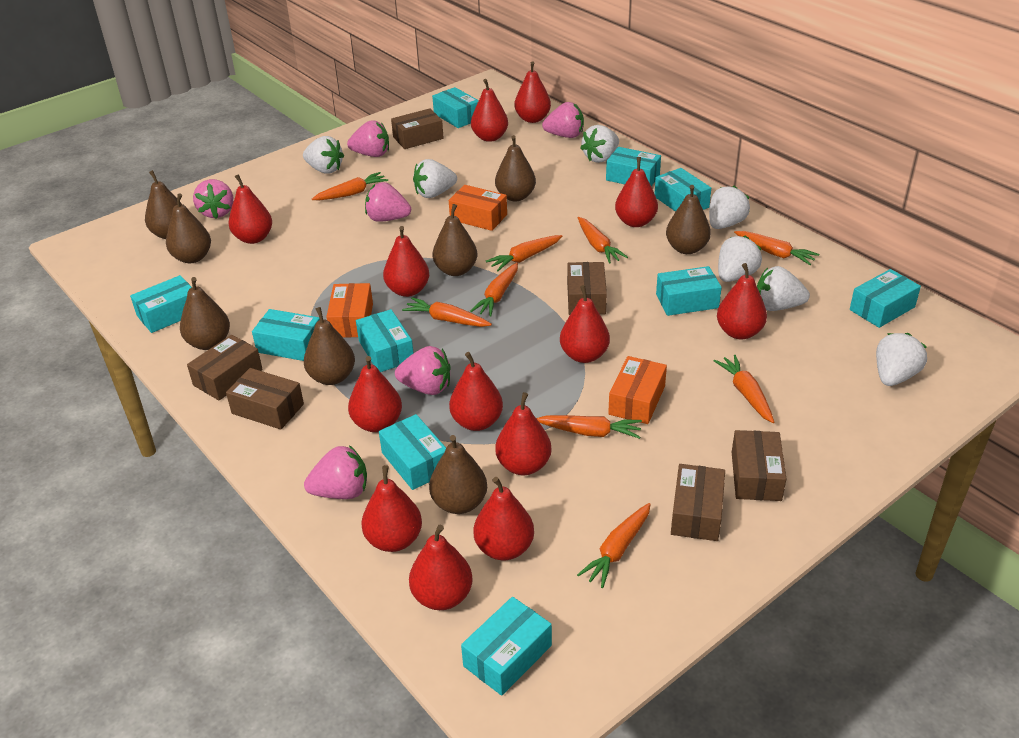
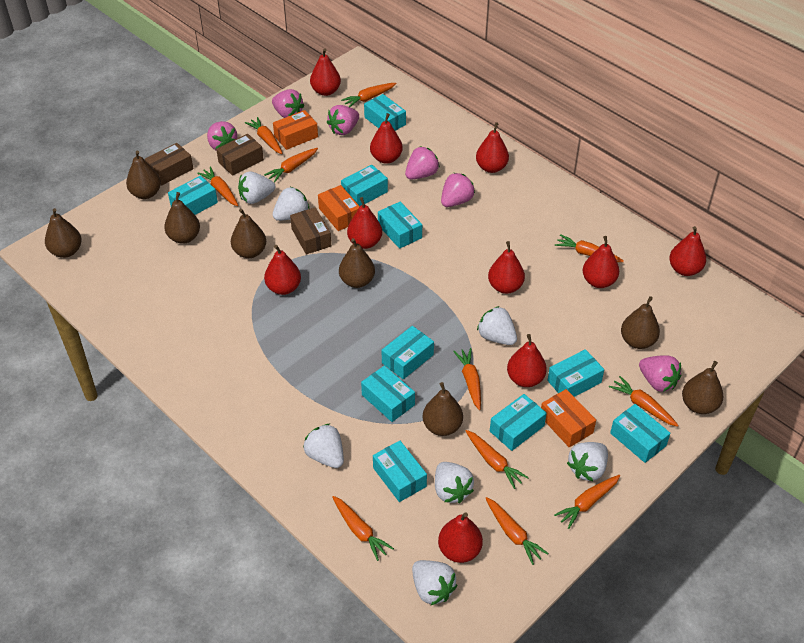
brown box: [187,335,263,400] [226,368,304,430] [391,108,444,149] [567,262,607,315] [671,464,725,541] [732,430,786,501] = 6 -> [145,143,193,185] [216,134,264,176] [290,207,331,254] = 3
orange carrot: [312,172,388,200] [402,297,492,327] [471,263,518,317] [486,235,562,271] [536,415,642,439] [577,503,651,588] [578,217,628,264] [714,355,774,423] [734,231,819,265] = 9 -> [197,166,238,206] [245,117,283,154] [264,148,318,183] [333,496,394,561] [341,83,396,107] [453,348,481,410] [466,430,529,489] [485,497,549,565] [554,475,620,529] [555,234,624,262] [609,376,679,427] = 11
red pear: [229,174,272,244] [348,356,402,432] [361,465,422,552] [383,226,429,297] [409,525,473,610] [449,352,503,431] [471,79,508,142] [473,477,534,560] [495,392,552,475] [514,61,551,123] [560,285,610,363] [615,157,658,227] [717,263,767,339] = 13 -> [264,245,301,295] [310,48,341,96] [347,197,382,249] [370,113,403,164] [438,512,483,563] [476,122,509,173] [488,241,525,294] [507,334,547,387] [582,236,619,288] [669,226,706,276] = 10

